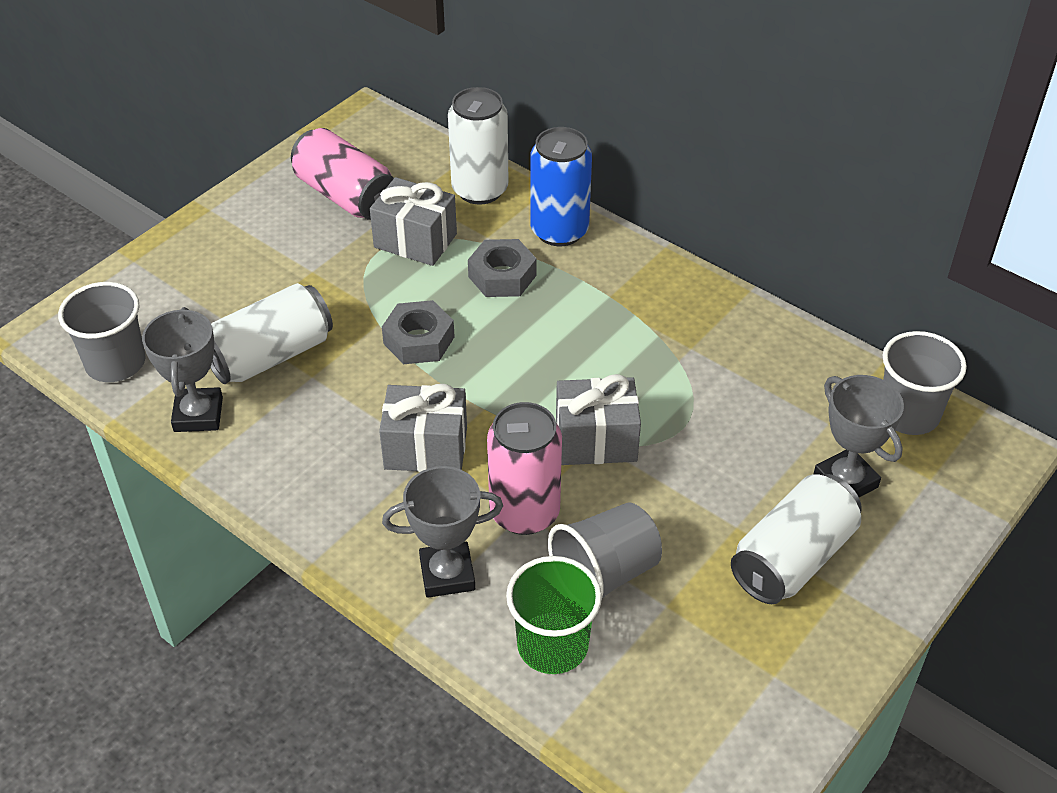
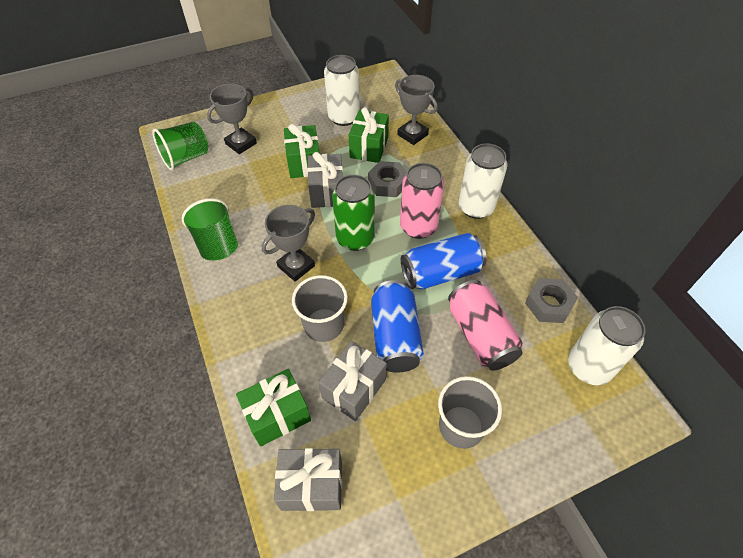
blue can: [530,127,592,246] = 1 -> [371,280,424,373] [401,233,486,289] = 2
green can: none = 0 -> [332,175,375,251] = 1
green cup: [506,556,602,674] = 1 -> [152,122,208,170] [182,198,238,260] = 2
green gift: none = 0 -> [236,369,311,447] [284,124,320,178] [349,107,389,163] = 3
grey cup: [58,282,146,382] [548,502,662,600] [883,331,967,435] = 3 -> [292,275,348,342] [438,376,502,449] = 2

